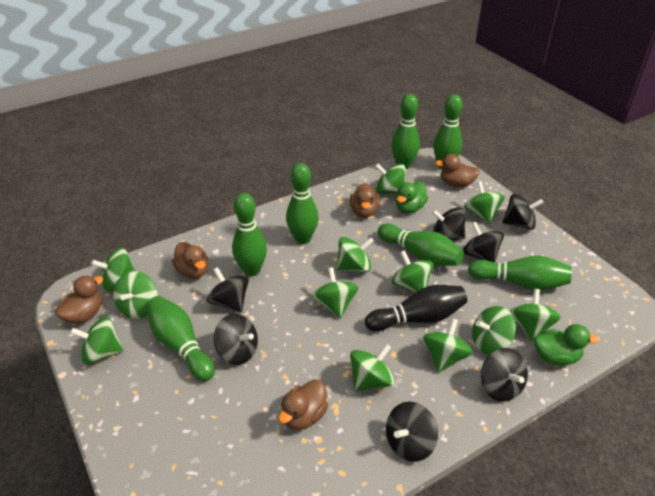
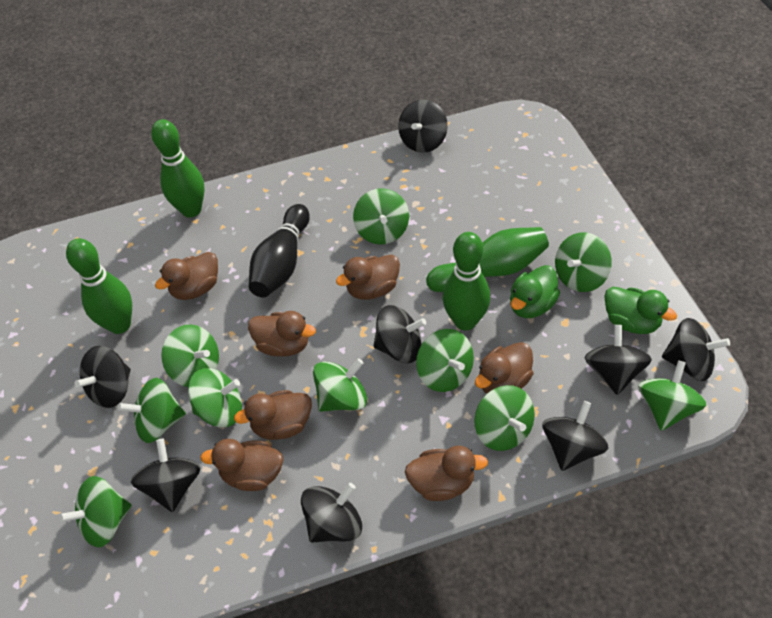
black spinning top: [207,267,249,313] [214,314,258,365] [386,402,438,462] [432,207,465,240] [463,222,504,263] [481,348,528,402] [502,194,544,230] = 7 -> [75,346,131,408] [131,439,201,512] [301,483,362,543] [373,305,426,363] [398,100,448,153] [542,401,609,471] [584,325,652,395] [662,318,730,381] = 8
brown duck: [55,276,103,324] [172,242,208,279] [278,379,328,430] [350,183,380,218] [435,154,480,187] = 5 -> [155,252,218,300] [201,439,283,491] [234,390,312,440] [248,311,316,356] [336,255,400,300] [405,446,488,501] [475,342,534,394] = 7
green bowling pin: [146,296,215,381] [232,193,267,276] [286,163,319,244] [378,223,464,266] [391,94,420,169] [433,94,463,169] [468,256,572,290] = 7 -> [66,238,132,334] [151,119,205,218] [426,227,549,292] [443,232,490,331] = 4
green spinning top: [70,317,123,365] [91,248,136,291] [113,271,158,319] [312,267,358,318] [337,237,374,272] [350,344,395,392] [375,164,405,194] [392,250,434,293] [423,318,473,373] [464,181,505,224] [472,306,516,355] [510,289,561,342] = 12 -> [59,476,132,547] [118,378,186,443] [161,325,219,387] [188,368,242,427] [313,358,367,412] [353,188,409,245] [416,329,474,392] [474,385,535,451] [555,232,612,292] [638,360,706,431] = 10

